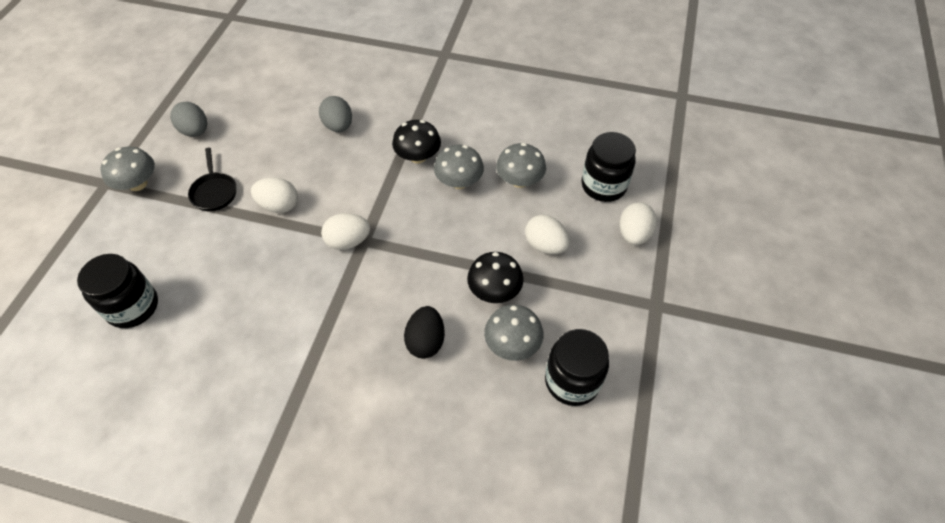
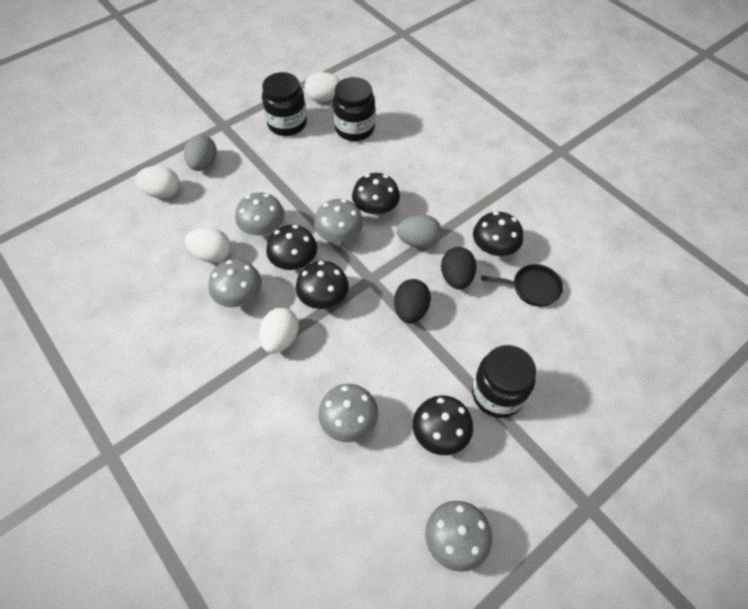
black egg: [404,306,445,359] = 1 -> [394,279,431,324] [441,247,477,290] = 2
black mushroom: [392,120,441,164] [467,252,524,303] = 2 -> [266,225,317,270] [296,261,349,309] [352,173,400,216] [413,395,473,455] [473,212,523,256] = 5
grey mushroom: [100,147,155,191] [434,145,484,189] [484,305,543,361] [496,143,546,188] = 4 -> [209,259,262,307] [235,192,284,236] [314,199,363,243] [318,384,378,442] [425,501,492,572] = 5

